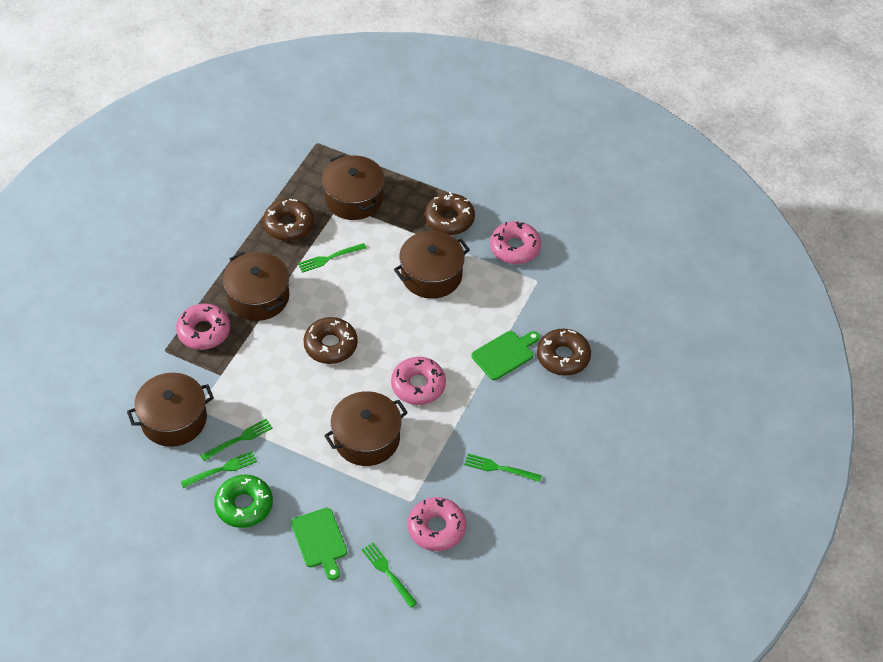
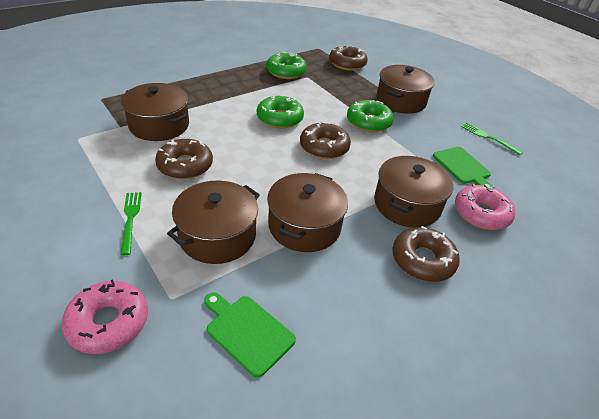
green donut: [214,475,273,528] = 1 -> [257,95,304,128] [266,52,307,79] [347,100,394,132] = 3
green fork: [181,451,257,488] [200,419,273,461] [298,243,366,273] [362,543,417,608] [464,454,542,482] = 5 -> [120,192,142,255] [461,123,523,155] = 2
pink donut: [176,303,230,350] [391,357,446,405] [408,497,466,551] [490,221,541,264] = 4 -> [62,279,148,354] [455,184,515,230] = 2

